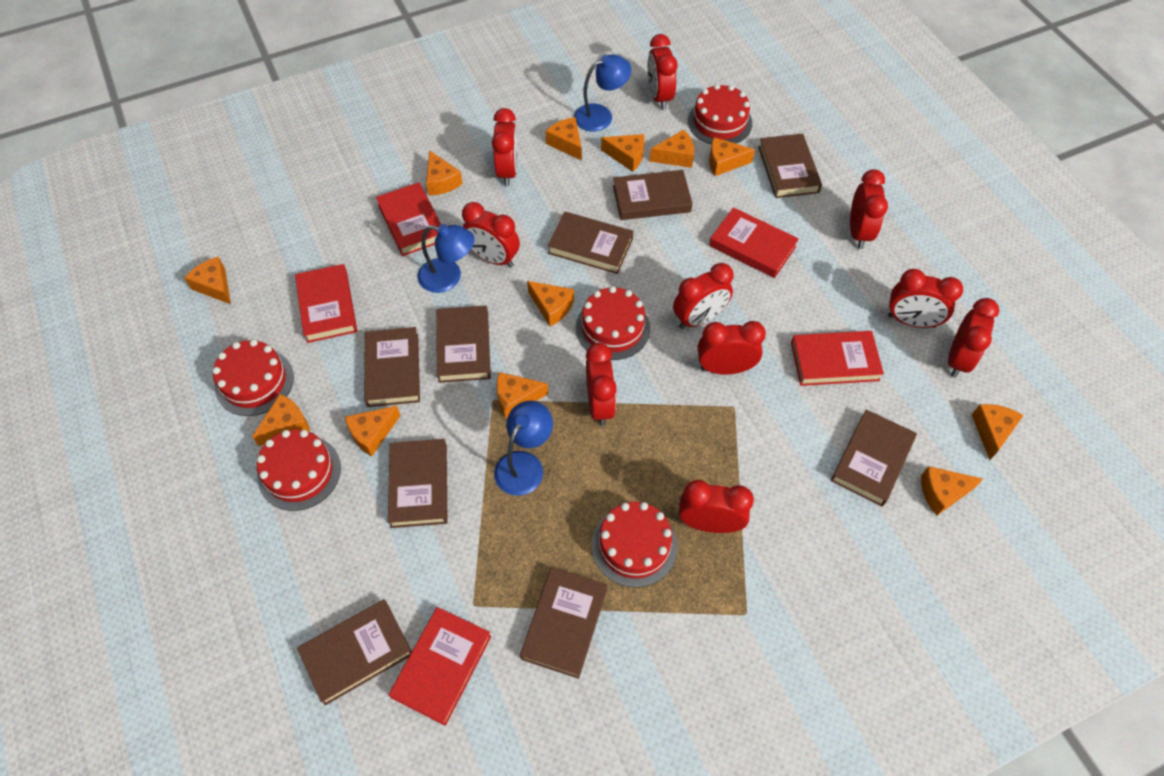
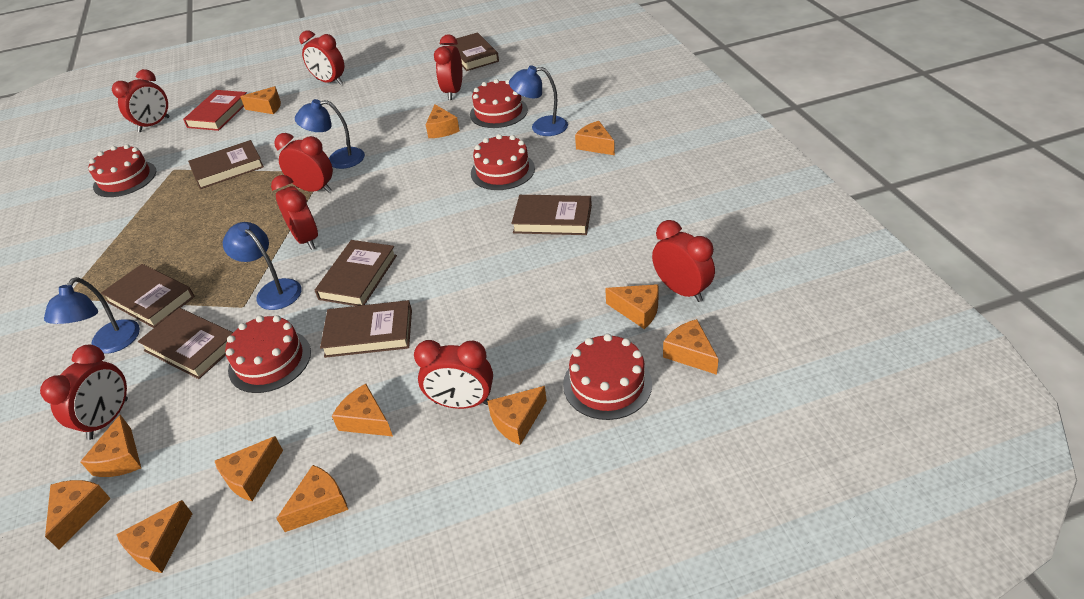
blue lamp: [417,224,475,293] [494,400,553,496] [574,54,631,132] = 3 -> [44,277,140,354] [223,222,302,310] [295,99,365,169] [509,65,568,136] = 4
brown book: [297,599,412,706] [364,327,420,407] [388,439,448,528] [436,306,491,383] [520,567,607,679] [548,211,634,274] [613,170,693,220] [758,134,822,198] [831,409,917,507] = 9 -> [101,264,195,328] [138,308,233,379] [188,140,264,189] [315,240,397,306] [320,300,412,358] [448,32,499,71] [511,195,592,235] = 7
red book: [295,264,357,343] [376,182,441,256] [389,607,491,726] [709,207,799,278] [791,331,884,386] = 5 -> [183,90,247,131] = 1
red clock: [462,202,520,267] [492,108,518,186] [586,343,617,426] [647,34,678,110] [673,263,733,329] [679,480,754,533] [698,321,766,375] [850,169,888,249] [888,269,963,328] [948,298,999,378] = 10 -> [40,345,128,440] [112,69,169,132] [271,175,318,250] [274,133,333,193] [299,31,344,85] [414,340,493,409] [434,34,462,100] [652,220,715,302] = 8

